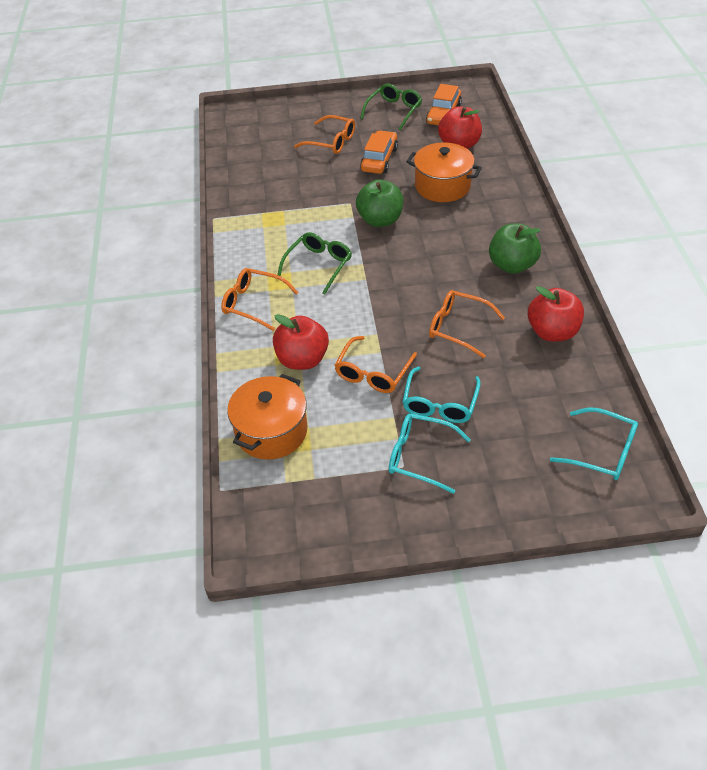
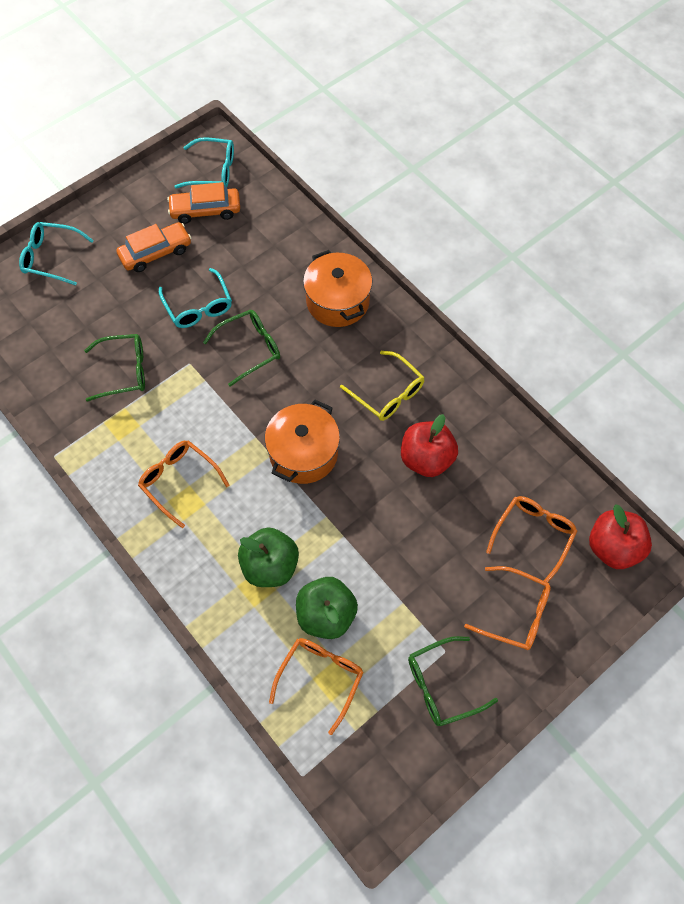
green glasses: [277,232,352,294] [360,83,422,131] = 2 -> [84,334,145,402] [203,310,280,386] [408,636,498,726] = 3
red apple: [273,314,329,370] [438,106,482,149] [528,286,584,341] = 3 -> [401,414,458,477] [589,504,652,569] = 2
yellow glasses: none = 0 -> [340,351,425,421] = 1

